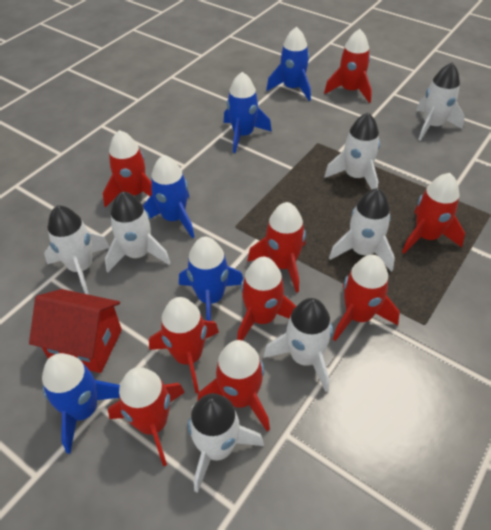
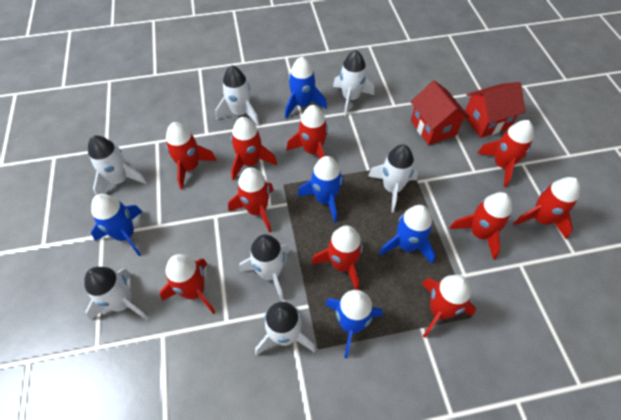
red house: [29,289,122,373] = 1 -> [411,80,469,145] [465,82,525,138] = 2
red rocket: [103,130,152,207] [108,367,185,466] [149,297,219,393] [197,340,270,431] [237,257,296,341] [247,202,306,293] [324,29,372,103] [333,255,400,341] [402,173,465,254] = 9 -> [160,254,216,314] [166,122,217,189] [228,167,274,233] [231,117,277,181] [286,105,328,159] [312,225,363,290] [422,275,476,338] [450,192,512,260] [477,120,534,187] [513,177,580,239] = 10

